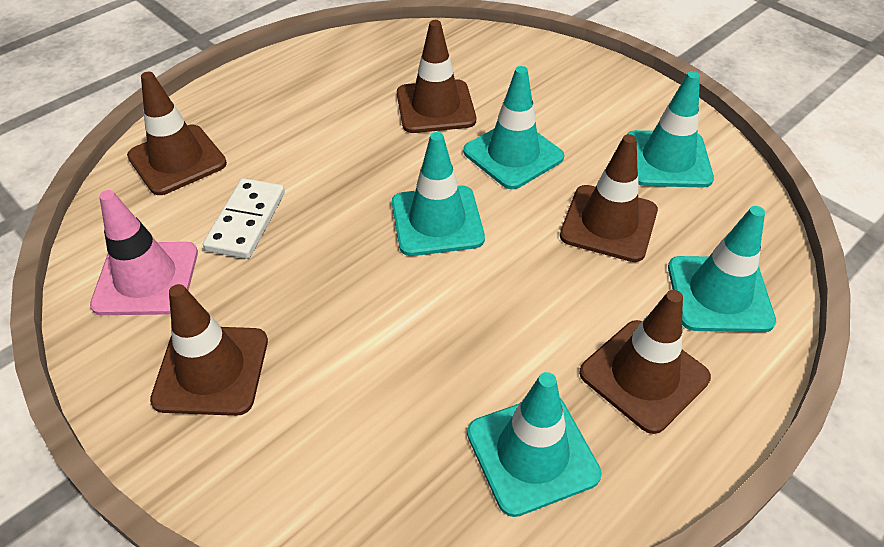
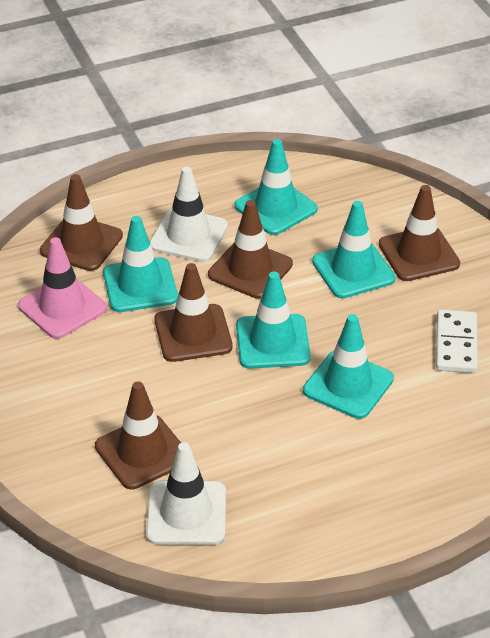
white traffic cone: none = 0 -> [146,442,226,545] [150,167,228,262] = 2

